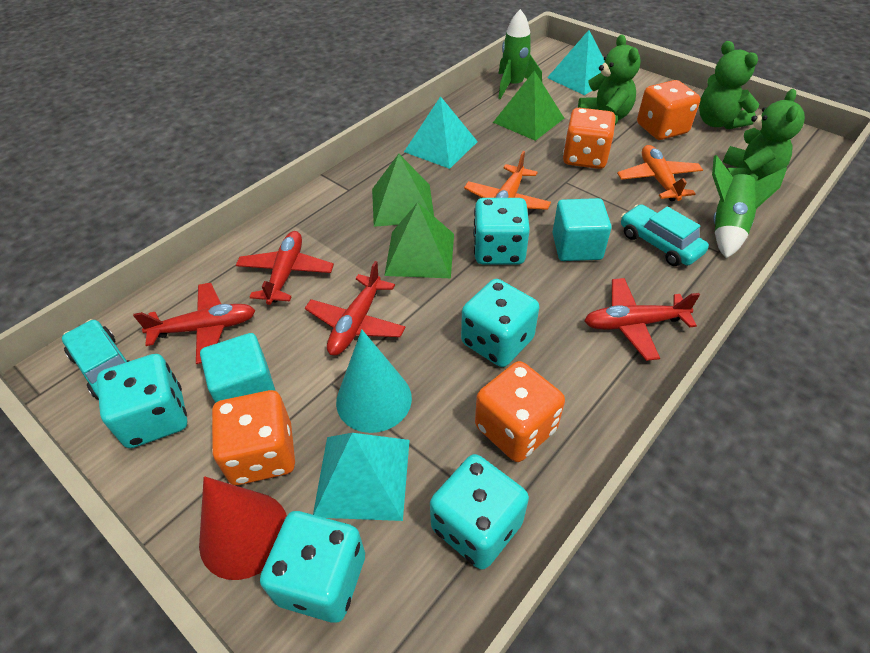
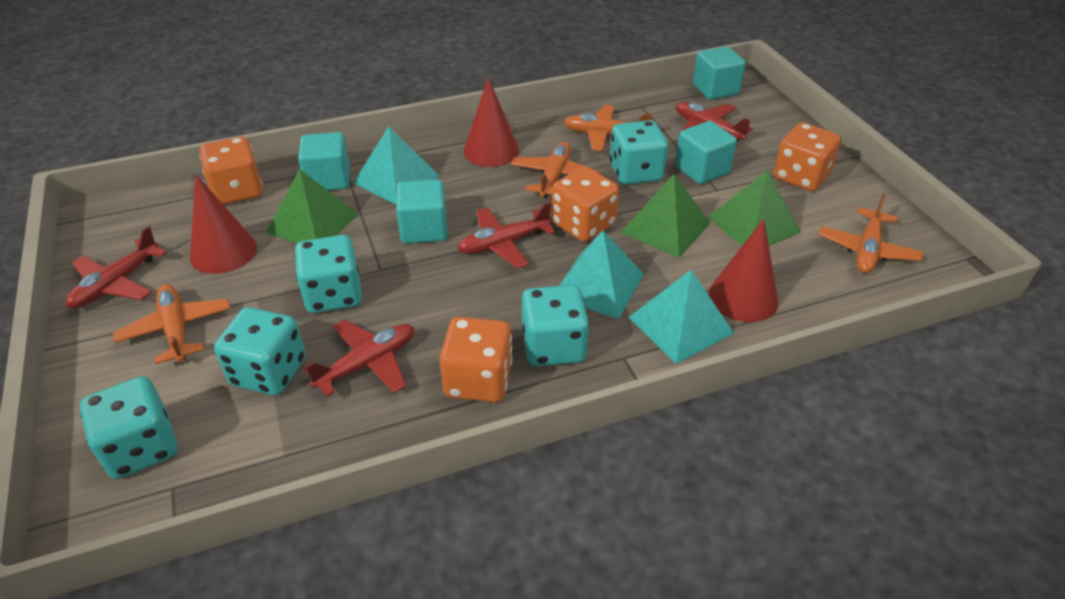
green rocket: [498,9,542,99] [712,155,787,258] = 2 -> none = 0
green teddy bear: [578,34,641,125] [699,41,759,129] [723,89,805,181] = 3 -> none = 0
orange plane: [464,151,551,210] [617,145,703,201] = 2 -> [113,284,231,364] [511,142,600,198] [564,105,652,151] [818,194,924,273] = 4
red cone: [199,476,287,580] = 1 -> [190,174,257,274] [464,77,519,167] [709,219,779,322] = 3
turquoise car: [62,319,130,400] [621,204,709,266] = 2 -> none = 0
turquoise cone: [336,329,412,433] = 1 -> none = 0
turquoise cube: [200,333,276,403] [552,198,611,261] = 2 -> [298,132,350,190] [396,179,447,243] [675,121,737,184] [693,47,746,100] = 4

